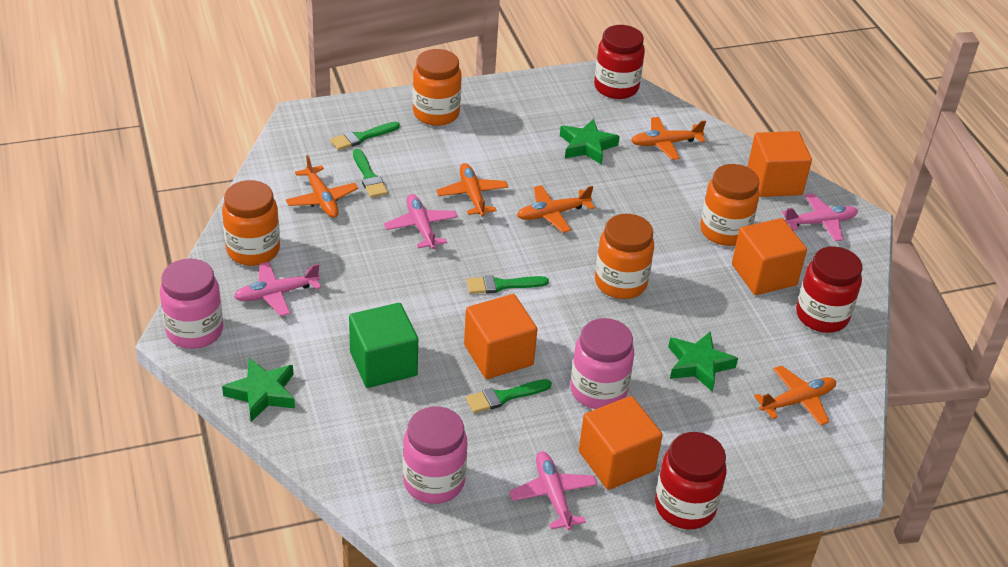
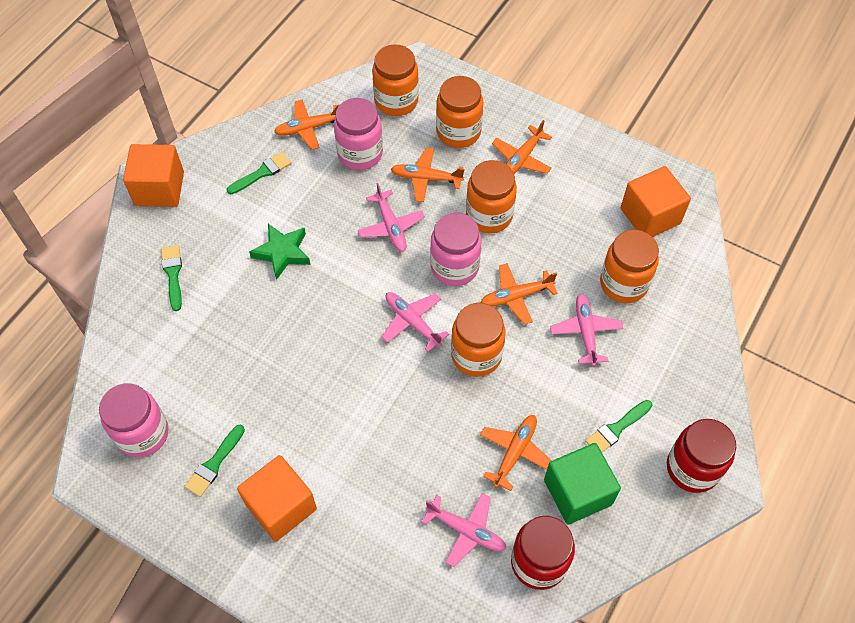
green star: [222,358,295,422] [560,119,620,165] [668,331,738,392] = 3 -> [249,224,310,280] = 1
orange cube: [464,294,537,379] [579,396,663,490] [732,218,807,295] [747,131,812,197] = 4 -> [123,144,184,207] [237,455,317,542] [621,166,691,237] = 3
orange jar: [222,180,280,266] [413,49,462,126] [595,214,654,299] [700,164,760,246] = 4 -> [372,44,419,116] [436,76,483,148] [451,303,506,377] [466,160,517,233] [600,230,659,303] = 5
red jar: [594,25,645,99] [655,432,727,529] [796,247,862,333] = 3 -> [511,516,575,590] [667,419,736,493] = 2

